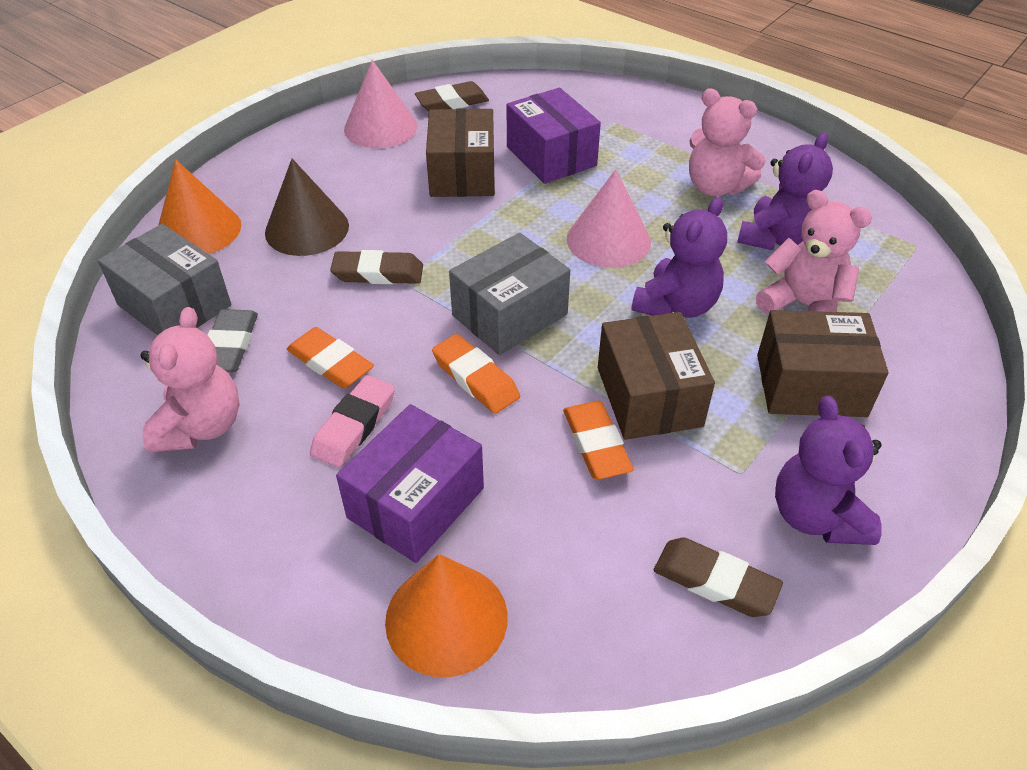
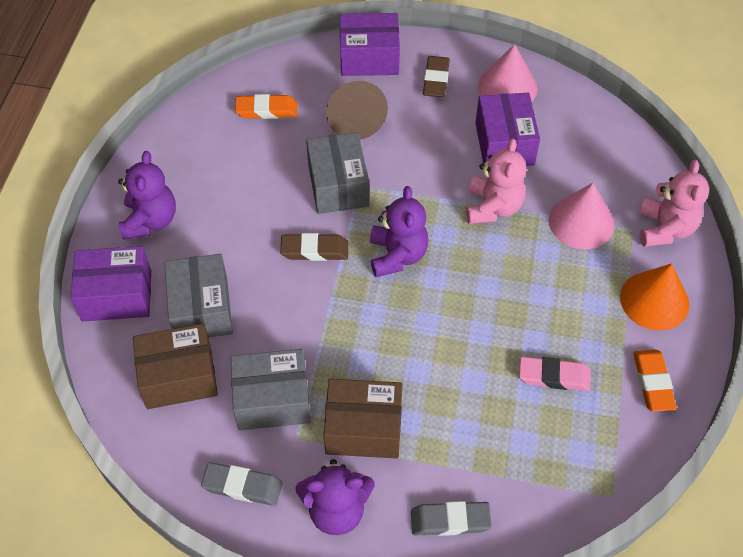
brown box: [426,108,495,197] [598,312,715,440] [757,310,889,417] = 3 -> [133,323,218,409] [323,379,402,459] = 2
brown eraser: [330,250,423,284] [415,81,489,111] [654,538,783,617] = 3 -> [280,233,348,261] [423,56,450,97] = 2
grey box: [98,224,231,335] [449,233,570,355] = 2 -> [165,254,233,338] [231,349,310,431] [306,132,369,214] = 3
grey eraser: [208,309,258,372] = 1 -> [201,462,283,506] [411,501,492,536] = 2
orange cone: [158,160,241,254] [385,554,508,677] = 2 -> [620,263,689,331] = 1
orange eraser: [287,327,374,389] [432,334,520,414] [563,401,634,479] = 3 -> [235,94,297,119] [633,350,677,412] = 2
pink teddy bear: [140,307,240,453] [689,88,766,196] [756,190,872,314] = 3 -> [466,138,526,224] [639,160,709,247] = 2
purple box: [336,404,484,563] [507,88,601,184] = 2 -> [70,246,151,322] [340,13,400,76] [475,92,540,166] = 3

